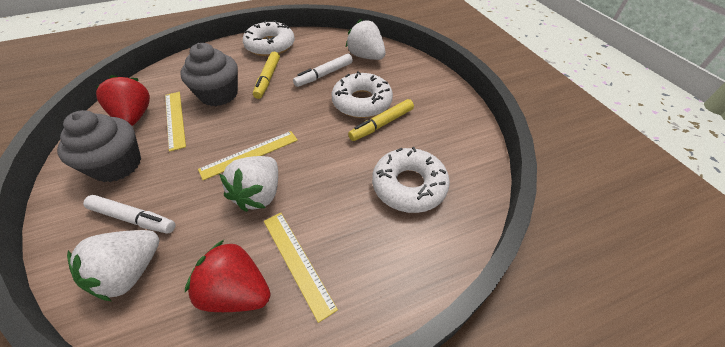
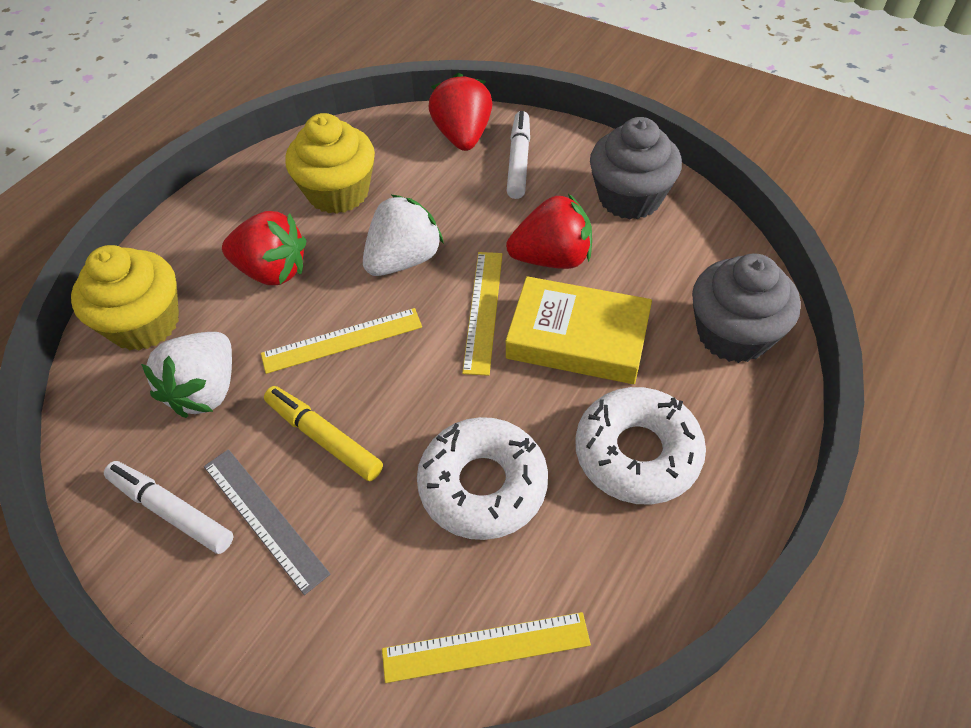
grey ruler: none = 0 -> [204,449,330,595] = 1
red strawberry: [96,75,150,126] [185,240,271,312] = 2 -> [222,211,306,285] [428,73,492,151] [506,194,592,269] = 3
white donut: [243,20,295,56] [332,71,393,118] [372,147,450,213] = 3 -> [417,417,548,540] [575,387,706,505] = 2
white strawberry: [67,230,160,301] [219,156,278,212] [346,19,386,60] = 3 -> [141,332,232,418] [363,194,444,276] = 2
yellow book: none = 0 -> [505,276,652,384] = 1
yellow cupcake: none = 0 -> [71,245,179,351] [285,113,375,214] = 2
yellow marker: [253,52,280,99] [348,99,414,141] = 2 -> [264,386,383,481] = 1

